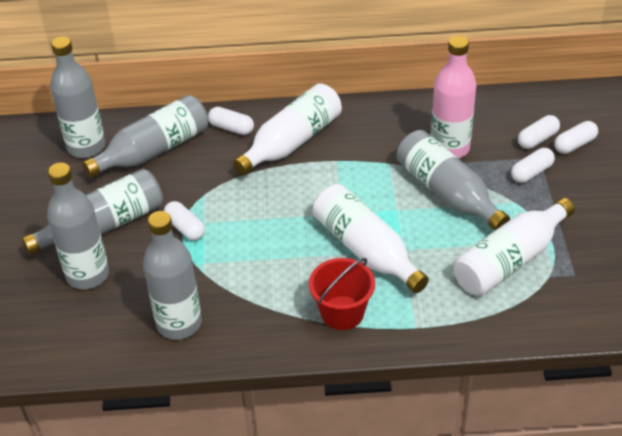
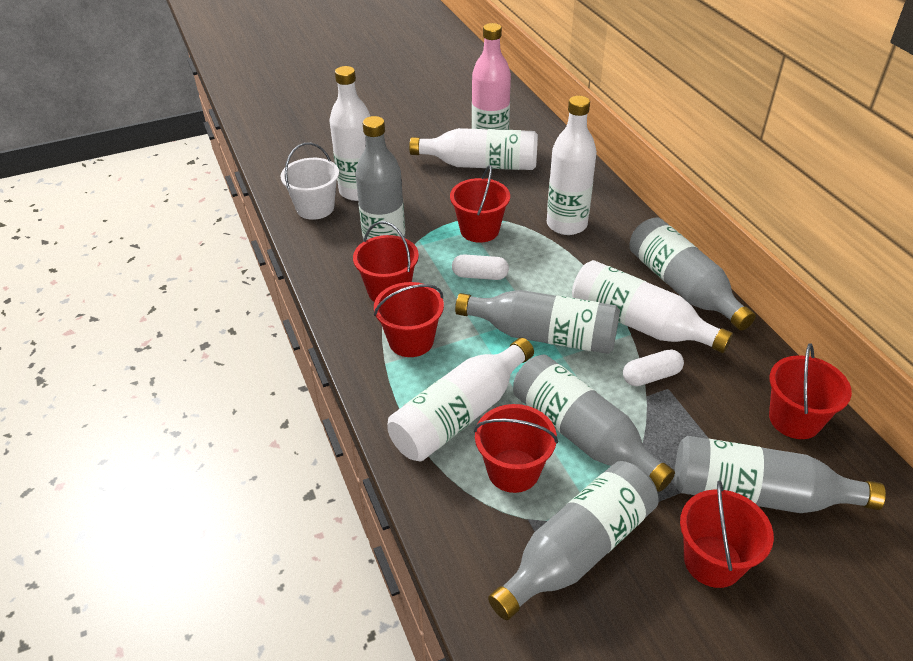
red bucket: [309,258,375,330] = 1 -> [353,221,419,302] [374,282,444,357] [450,165,510,243] [474,404,558,493] [680,481,774,588] [769,343,852,439] = 6
white bottle: [233,83,342,176] [313,184,429,293] [454,198,575,296] = 3 -> [329,66,371,201] [387,338,534,461] [409,128,538,170] [547,96,597,235] [572,260,733,353] = 5
white bucket: none = 0 -> [281,143,339,220] = 1
white capsule: [164,201,205,241] [208,107,254,135] [511,148,555,183] [518,115,560,149] [554,121,598,154] = 5 -> [452,255,509,280] [623,349,684,386] = 2

